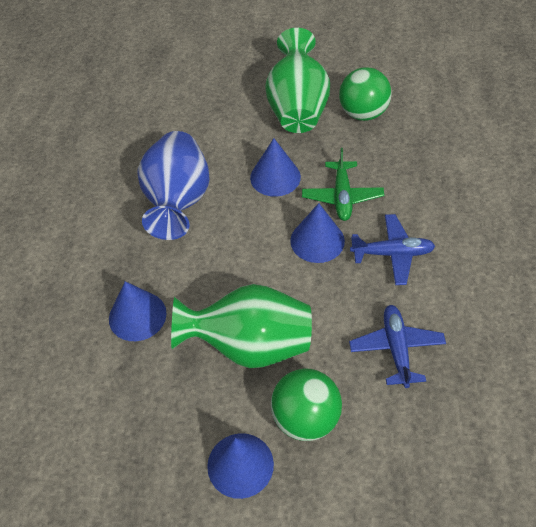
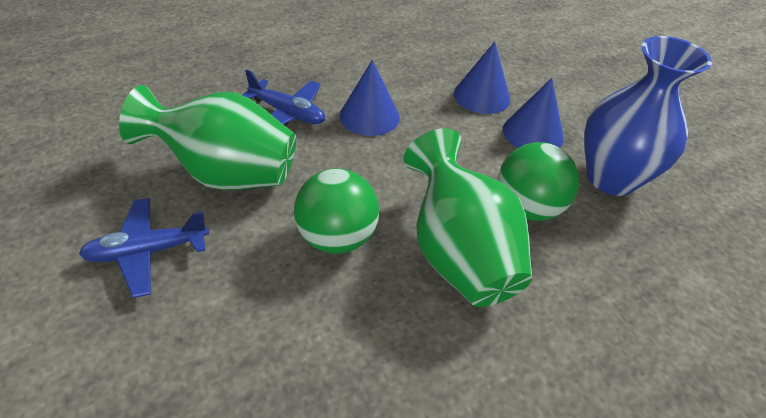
blue cone: [109,281,167,341] [207,433,274,499] [250,138,301,197] [290,203,345,263] = 4 -> [340,60,400,136] [454,41,510,114] [503,78,564,148] = 3
green plane: [302,148,384,221] = 1 -> none = 0

